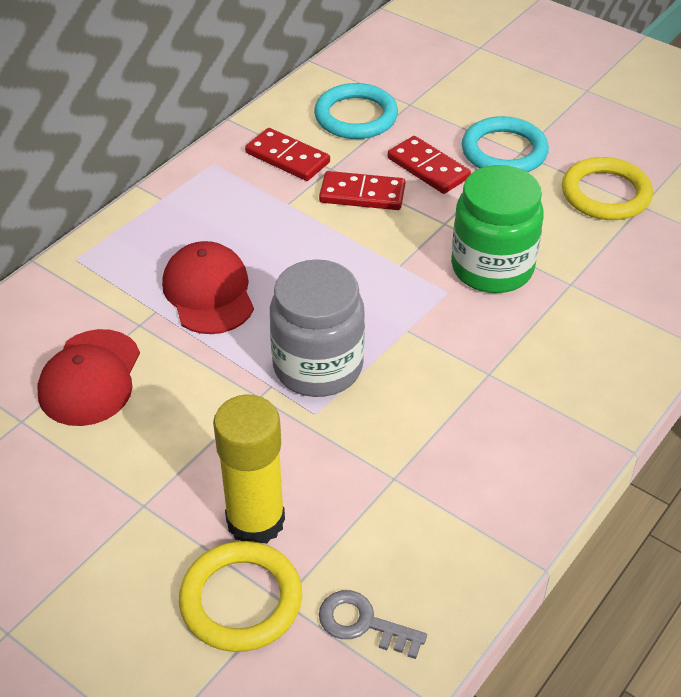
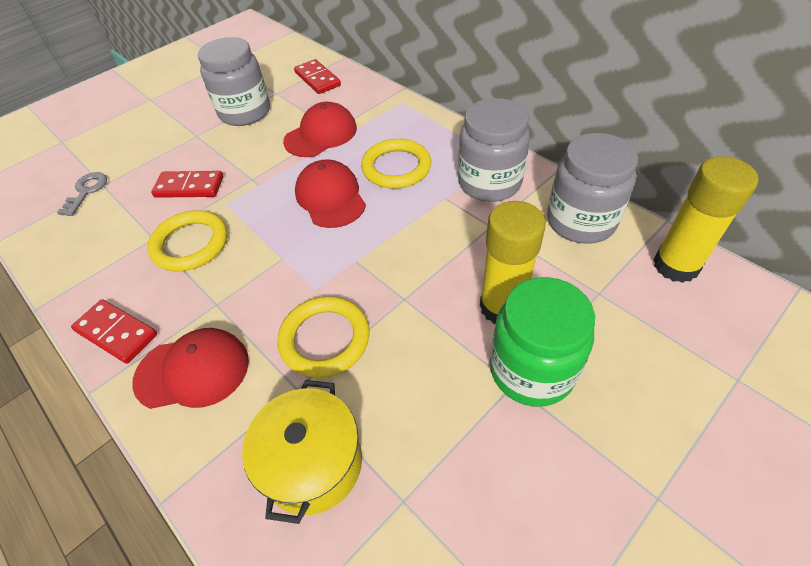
grey jar: [270,259,365,397] = 1 -> [198,37,270,126] [458,98,530,202] [547,133,638,244] = 3
red cap: [37,329,140,426] [162,241,254,334] = 2 -> [132,328,249,409] [283,102,357,157] [295,159,366,228] = 3
turquoise ring: [314,83,398,139] [462,116,549,172] = 2 -> none = 0
yellow glue stick: [213,394,285,543] = 1 -> [480,201,546,324] [653,156,758,283] = 2
yellow pot: none = 0 -> [242,380,362,524] = 1
yellow ring: [179,541,302,652] [562,157,653,220] = 2 -> [147,210,227,272] [277,296,370,378] [361,139,431,189] = 3

